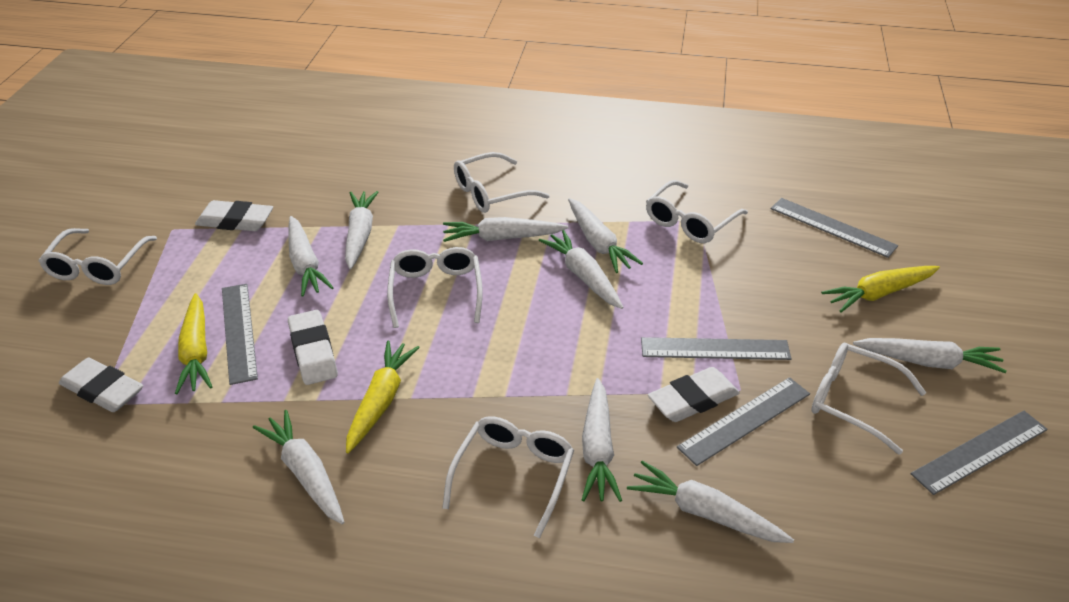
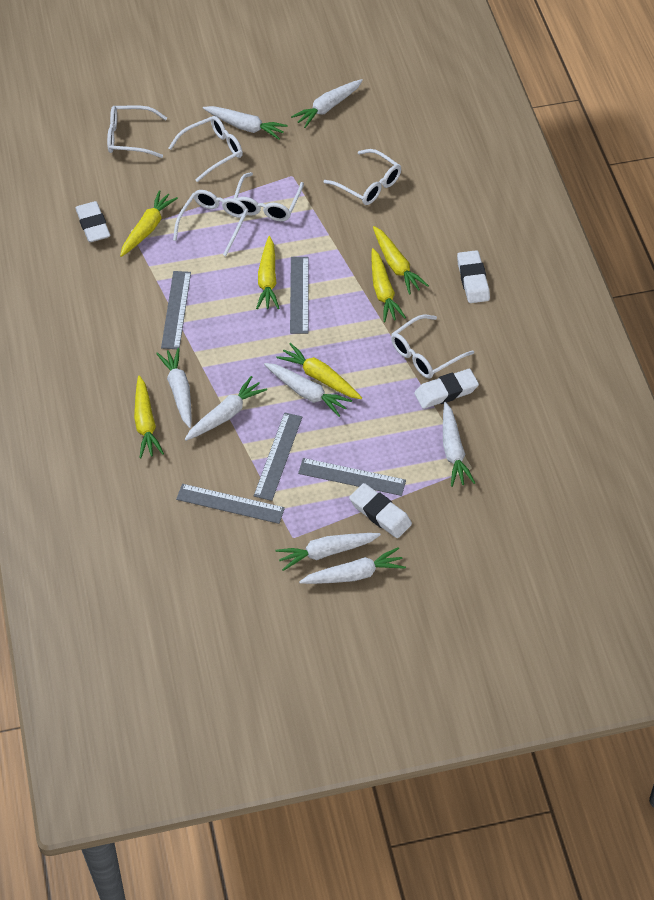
white carrot: [253,410,344,524] [289,216,334,297] [345,191,378,269] [443,217,568,242] [539,230,624,309] [568,198,643,273] [582,378,622,502] [627,461,794,543] [853,338,1007,373] = 9 -> [156,348,192,428] [184,376,267,441] [203,106,288,140] [264,363,352,417] [276,533,381,571] [291,79,363,128] [299,547,406,584] [443,402,475,487] = 8
yellow carrot: [175,293,212,394] [346,341,420,454] [821,266,940,312] = 3 -> [120,190,178,257] [134,375,164,458] [256,236,279,309] [276,343,362,399] [371,248,406,322] [373,226,429,294] = 6

